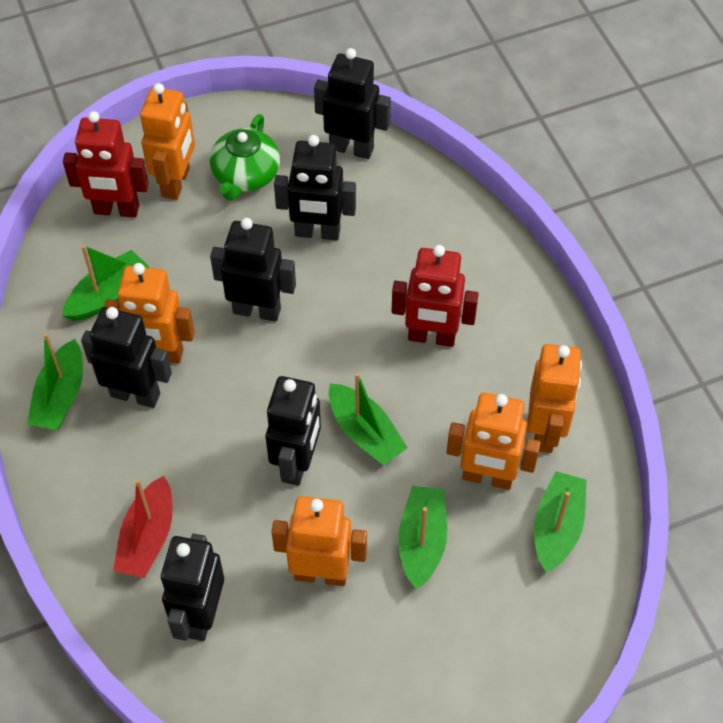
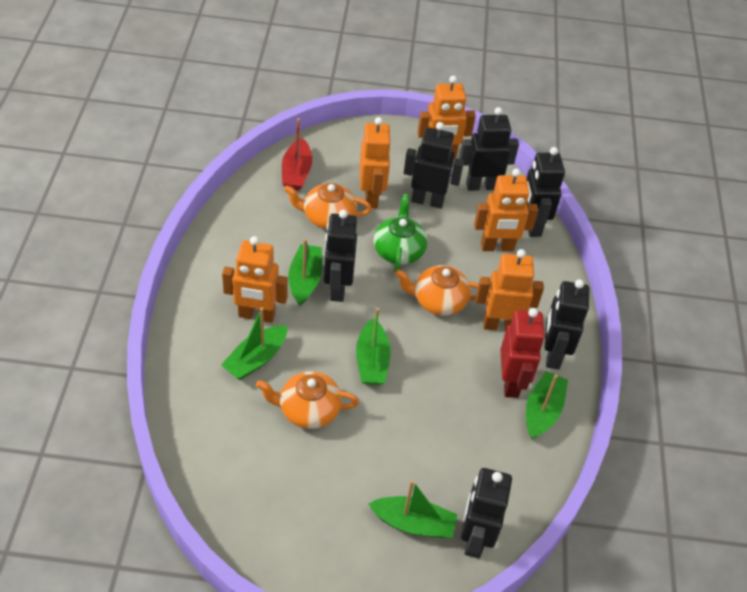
orange teapot: none = 0 -> [256,371,359,429] [284,183,372,229] [395,265,478,316] = 3
red robot: [63,111,149,217] [392,245,479,347] = 2 -> [500,308,545,398] = 1

